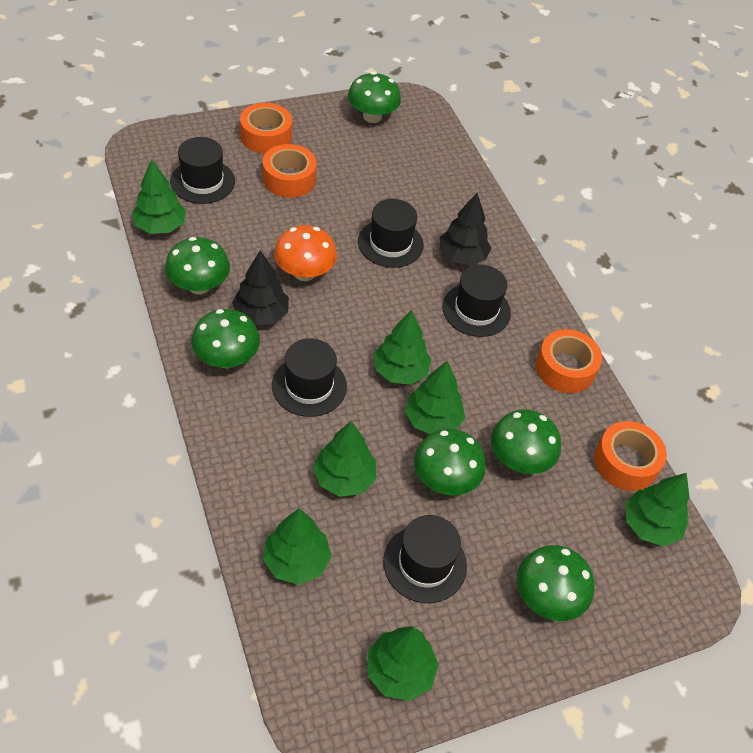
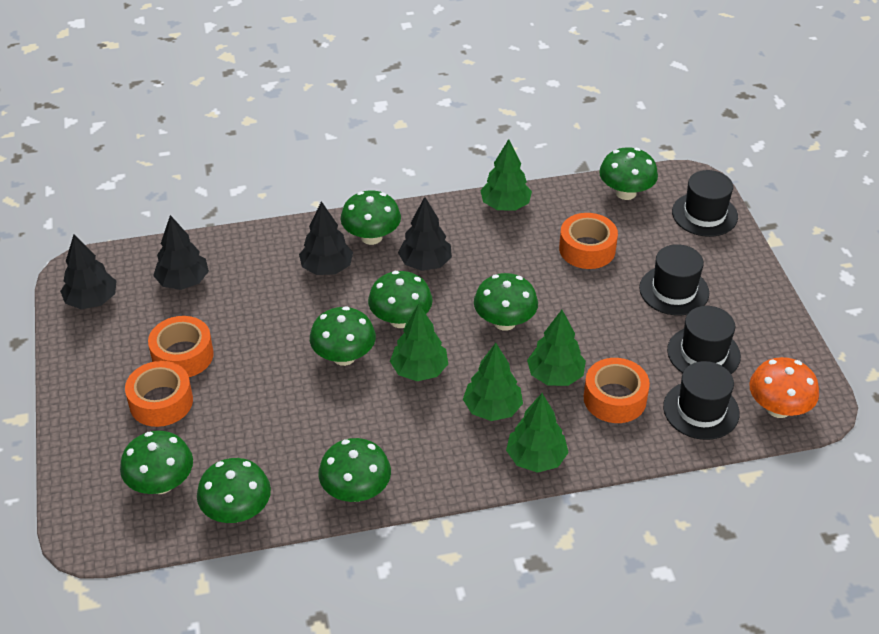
black hat: [170,137,235,204] [272,338,347,417] [358,199,424,268] [383,515,467,603] [442,265,511,337] = 5 -> [639,244,709,316] [663,361,740,440] [667,306,741,374] [672,170,738,237] = 4
black tree: [232,250,289,326] [440,193,491,265] = 2 -> [60,234,117,309] [153,215,209,290] [299,201,353,275] [398,197,452,271] = 4
green mushroom: [165,237,230,294] [191,309,260,368] [348,72,401,123] [414,429,486,496] [491,409,561,474] [517,545,594,621] = 6 -> [120,431,193,494] [197,458,271,523] [310,306,376,366] [318,438,391,502] [341,190,401,245] [368,271,433,328] [474,273,538,331] [599,147,658,200] = 8
green tree: [132,159,186,234] [263,508,331,585] [313,421,376,497] [367,626,439,701] [374,310,431,384] [405,361,465,434] [626,473,689,546] = 7 -> [390,304,448,381] [463,343,523,421] [480,139,532,211] [506,393,569,473] [527,310,586,386] = 5

